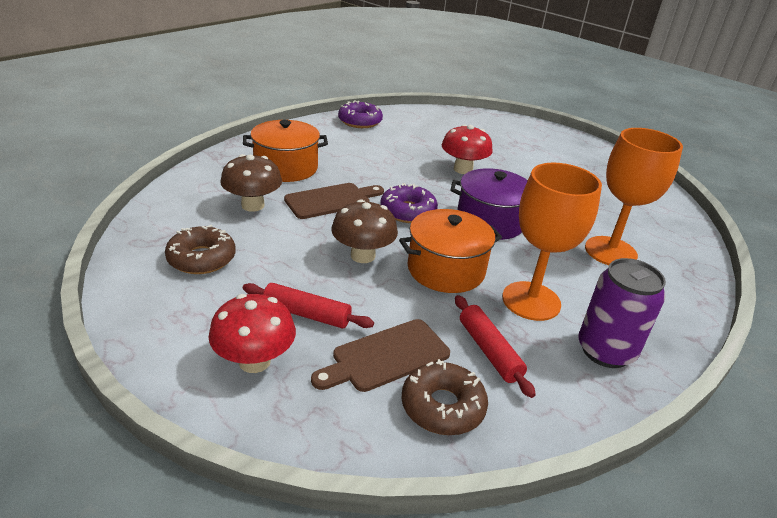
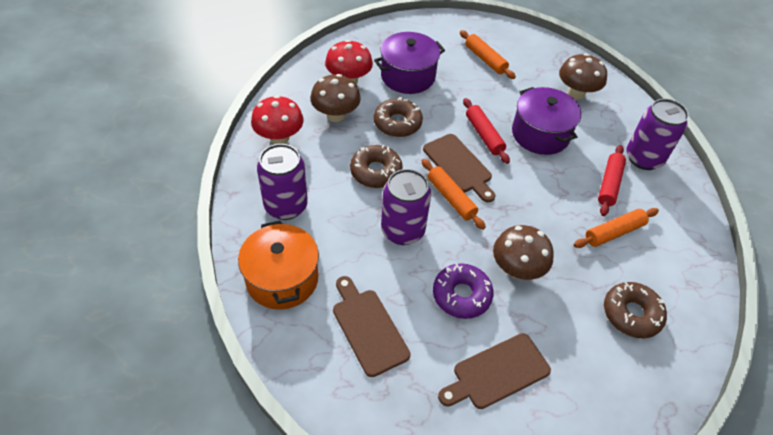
brown cutting board: [284,183,384,219] [311,319,450,392] = 2 -> [333,276,411,377] [423,134,495,202] [438,333,551,409] = 3
brown donut: [165,225,236,274] [401,359,488,435] = 2 -> [350,145,403,188] [374,97,423,137] [604,282,667,338] = 3
brown mushroom: [220,154,282,212] [332,199,398,263] = 2 -> [310,74,361,122] [493,225,554,280] [559,53,607,100] = 3
orange goblet: [502,163,602,321] [585,128,683,265] = 2 -> none = 0
orange pot: [243,120,328,182] [399,209,502,293] = 2 -> [238,221,319,310] = 1
orange rolling pin: none = 0 -> [422,159,486,230] [460,30,516,79] [574,208,659,248] = 3
purple can: [579,258,666,368] = 1 -> [257,144,308,220] [381,169,431,245] [627,99,689,170] = 3
purple donut: [338,100,383,128] [380,183,438,223] = 2 -> [433,263,493,319] = 1
purple pot: [450,168,528,240] = 1 -> [374,32,445,94] [512,87,581,155] = 2

